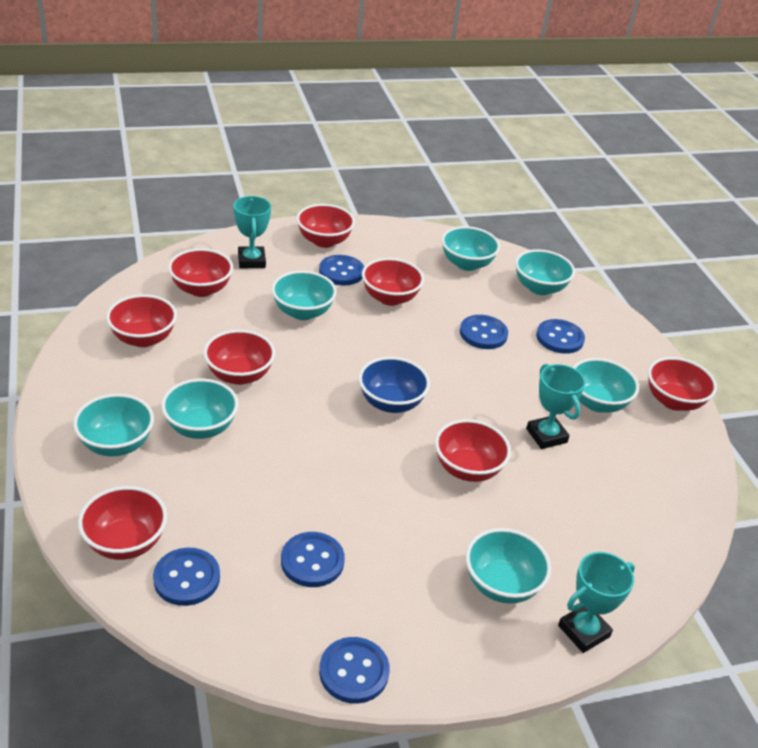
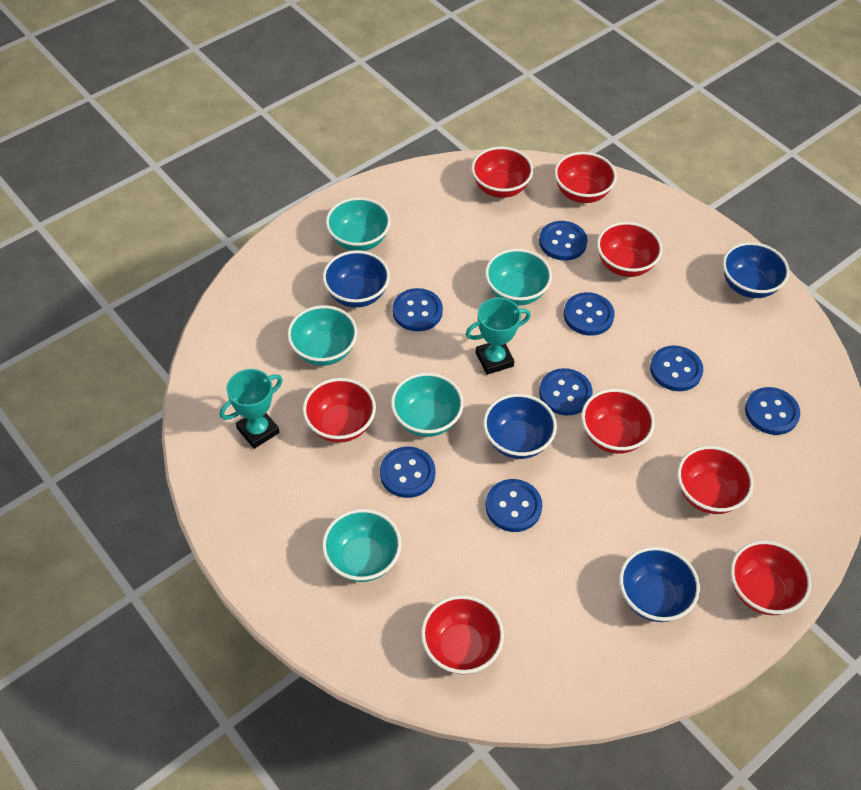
blue bowl: [358,357,430,413] = 1 -> [323,250,390,308] [483,394,557,459] [619,547,700,622] [723,242,790,298] = 4
blue button: [153,548,220,606] [281,532,345,587] [319,255,364,286] [319,637,390,704] [460,315,508,349] [536,319,585,354] = 6 -> [380,447,435,498] [392,288,443,331] [486,479,542,532] [539,221,588,261] [539,368,593,415] [564,292,615,336] [650,345,703,391] [745,387,800,435] = 8
turquoise bowl: [73,394,154,456] [161,378,239,439] [271,271,337,320] [441,226,500,271] [466,528,551,604] [515,249,575,295] [572,358,639,413] = 7 -> [287,305,357,366] [322,509,401,582] [326,197,391,251] [391,373,464,437] [485,249,552,305] = 5
turquoise trophy: [233,196,271,268] [526,364,585,449] [558,552,635,653] = 3 -> [220,369,282,449] [466,298,531,375] = 2

